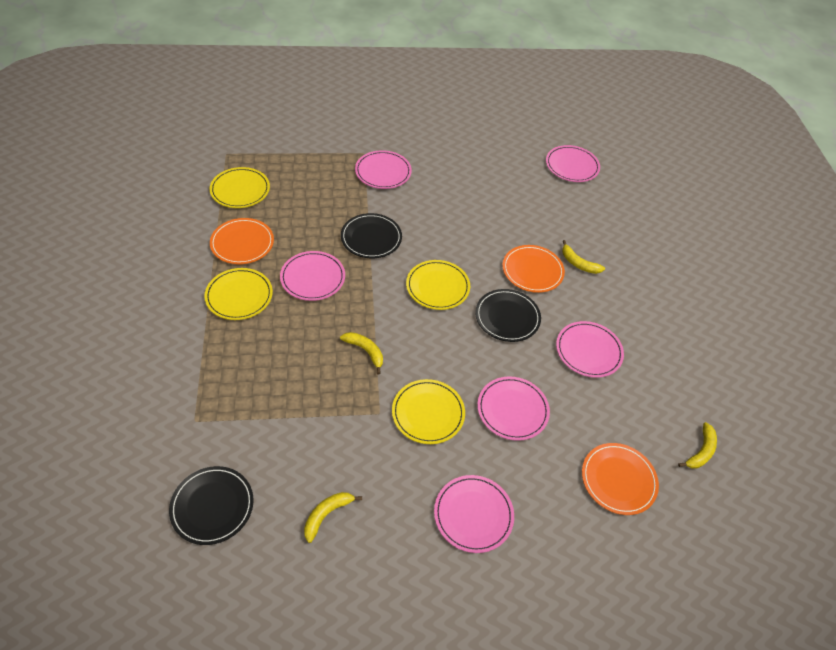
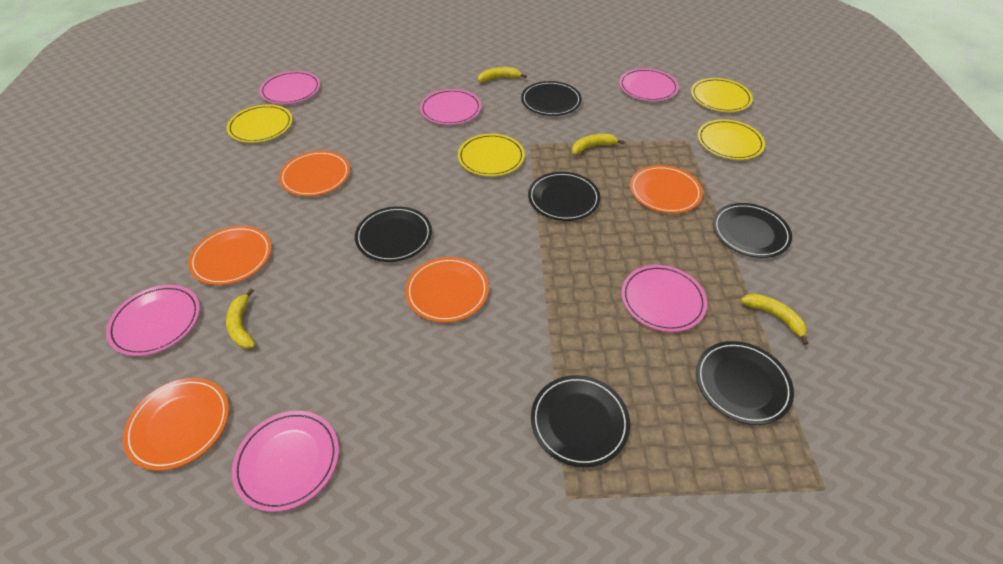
black plate: [169,466,254,545] [341,213,402,258] [475,289,541,342] = 3 -> [355,206,432,262] [521,81,582,116] [528,172,600,221] [531,375,630,467] [696,341,794,425] [713,203,792,258] = 6
orange plate: [210,218,274,264] [502,245,565,293] [582,443,659,515] = 3 -> [123,378,229,471] [188,226,271,285] [279,151,350,196] [405,257,489,323] [630,165,703,213] = 5

